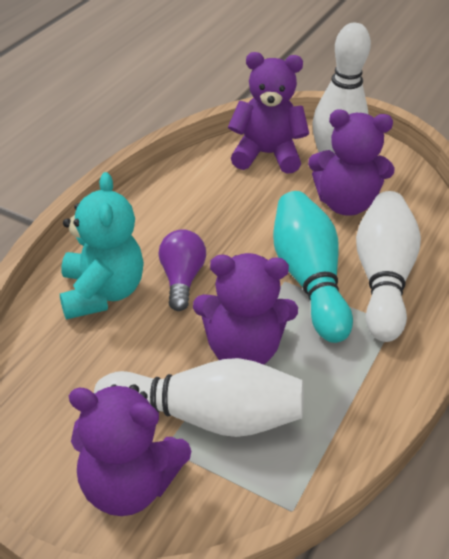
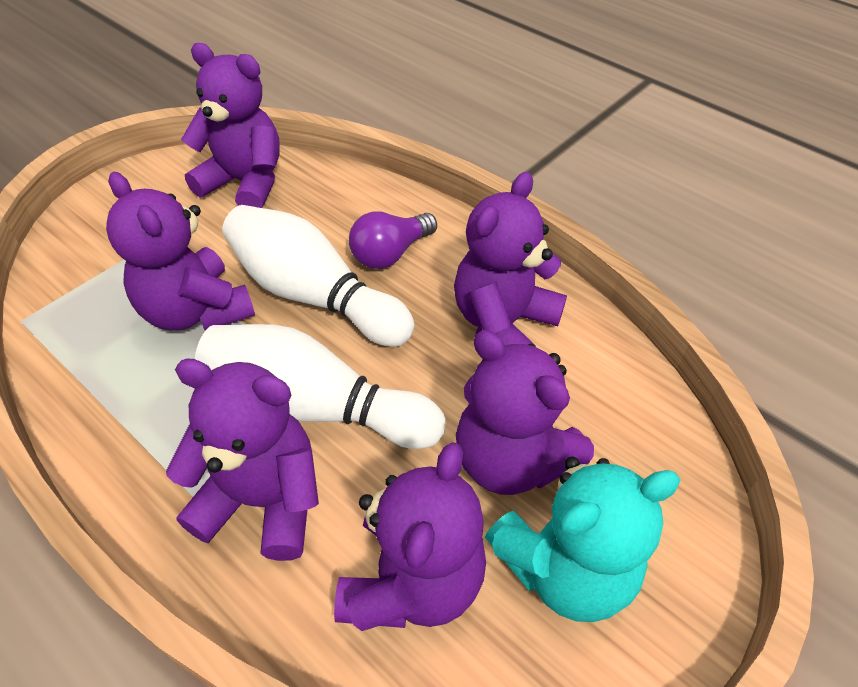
purple teddy bear: [69,384,191,516] [193,253,298,365] [228,52,309,174] [308,110,395,216] = 4 -> [106,172,255,331] [166,358,319,561] [181,43,280,208] [334,442,486,631] [454,172,567,346] [456,330,594,495] = 6
turquoise bowling pin: [273,191,353,343] = 1 -> none = 0
white bowling pin: [94,358,304,437] [312,23,371,155] [356,191,421,342] = 3 -> [195,324,446,449] [222,205,415,347] = 2

